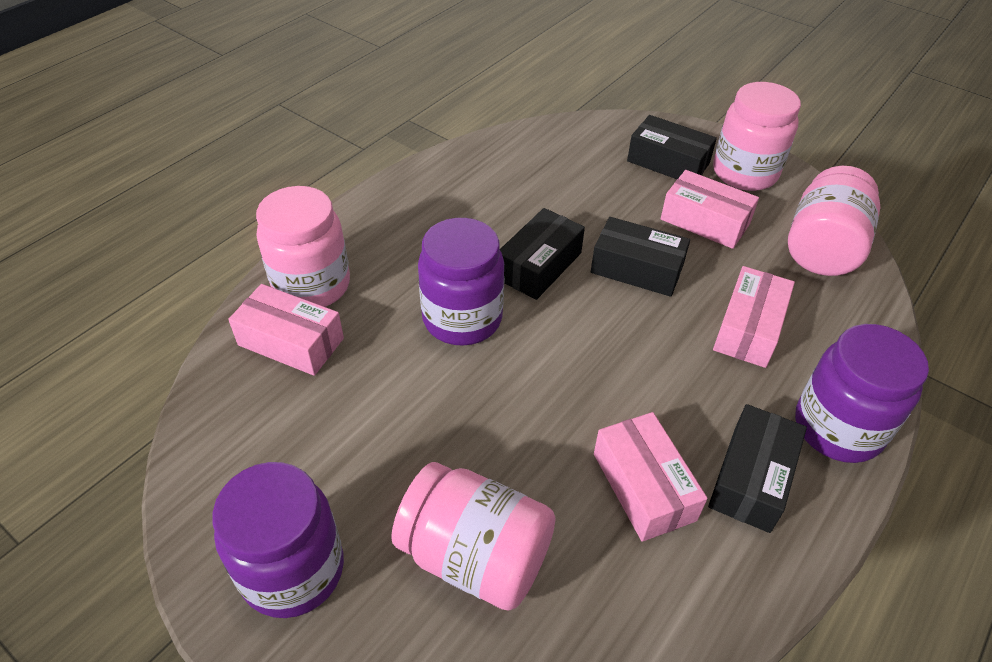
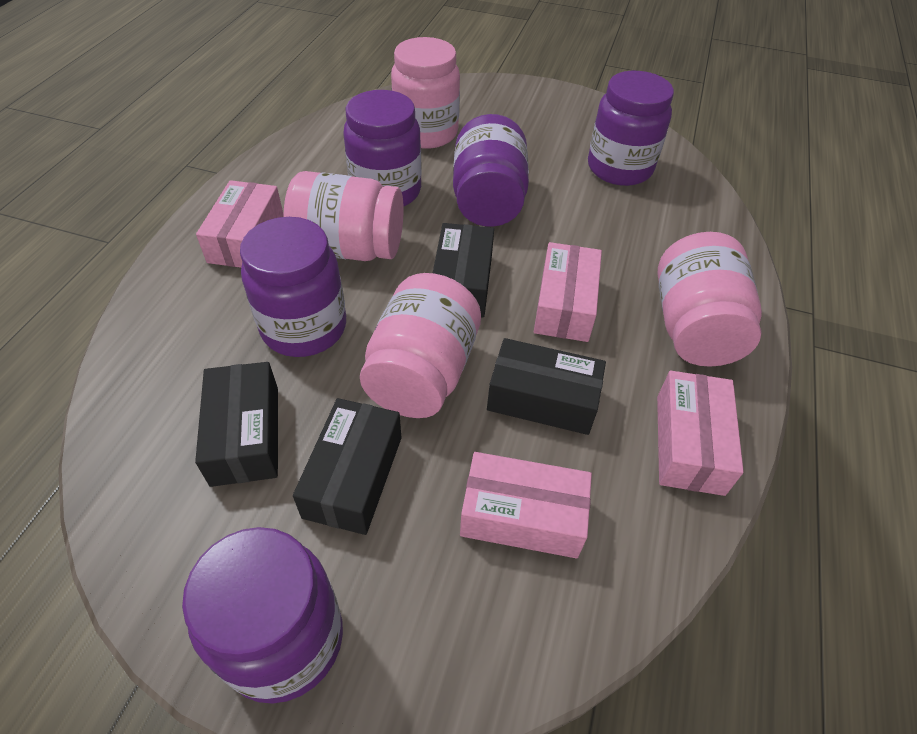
purple jar: [212,462,344,618] [418,218,505,346] [795,324,929,463] = 3 -> [182,527,343,704] [240,217,346,357] [343,90,422,206] [453,114,529,227] [588,71,674,186] = 5

